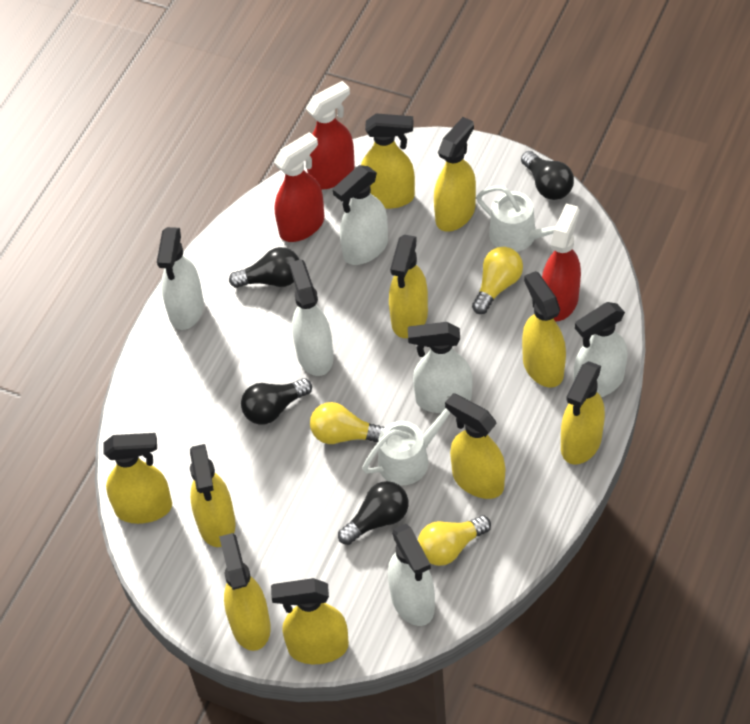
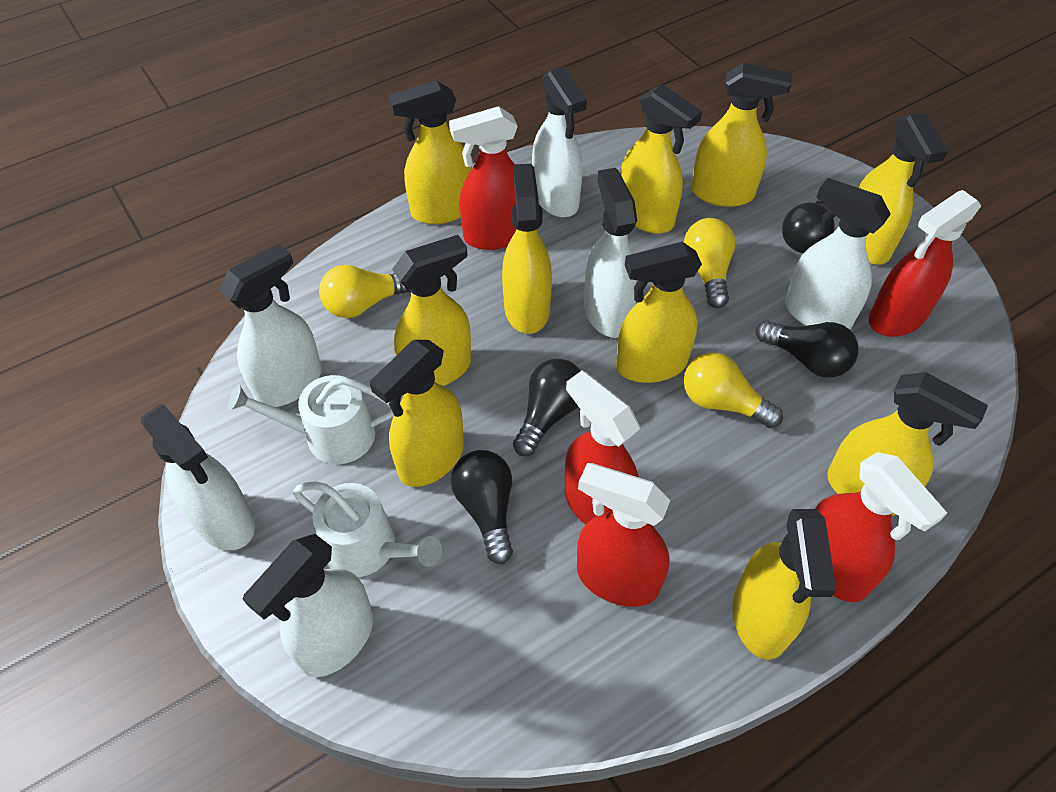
red spray bottle: [274,132,324,242] [305,81,355,189] [542,204,581,322] = 3 -> [449,106,518,250] [565,370,640,525] [577,463,670,607] [814,452,947,602] [869,190,981,337] = 5

